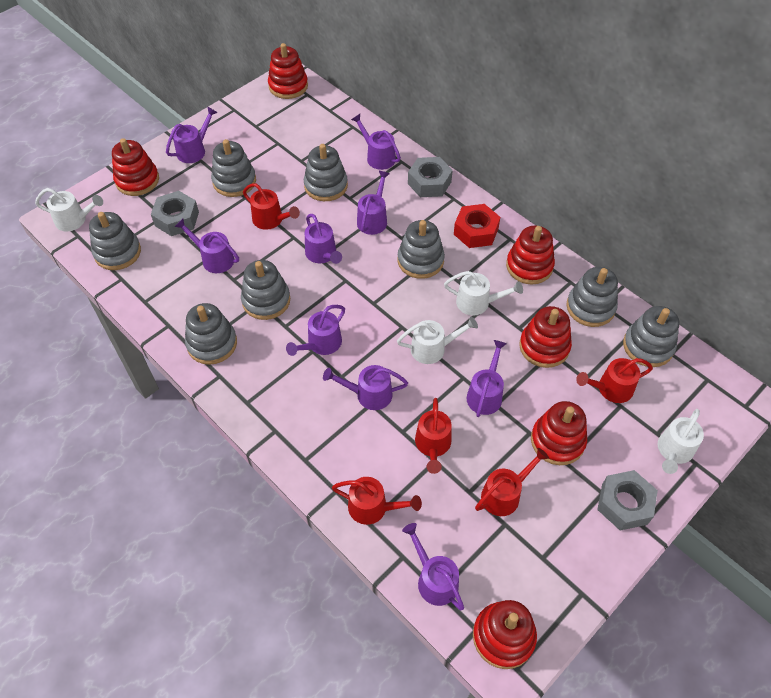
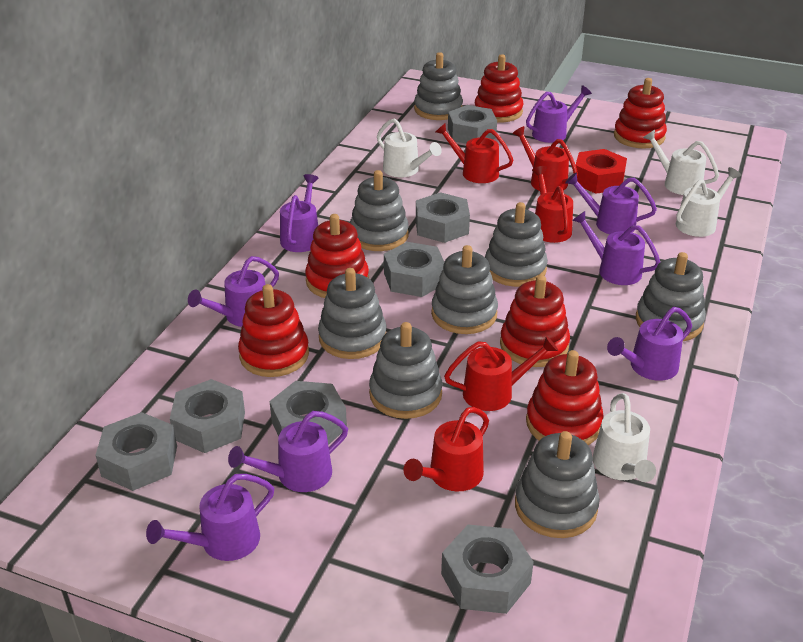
grey nut: [151,191,199,236] [408,157,453,197] [597,470,658,531] = 3 -> [95,412,177,491] [170,379,245,453] [269,381,347,445] [384,242,444,297] [416,192,470,243] [441,525,534,614] [448,105,497,144] = 7
purple watering can: [166,107,218,163] [175,219,239,273] [286,305,345,356] [305,214,342,264] [323,365,408,410] [351,114,401,170] [357,171,390,235] [402,523,464,610] [467,340,507,417] = 9 -> [146,474,274,561] [188,256,279,327] [228,411,348,492] [280,174,319,252] [526,85,592,143] [565,172,657,234] [572,211,660,285] [607,307,692,381] = 8

